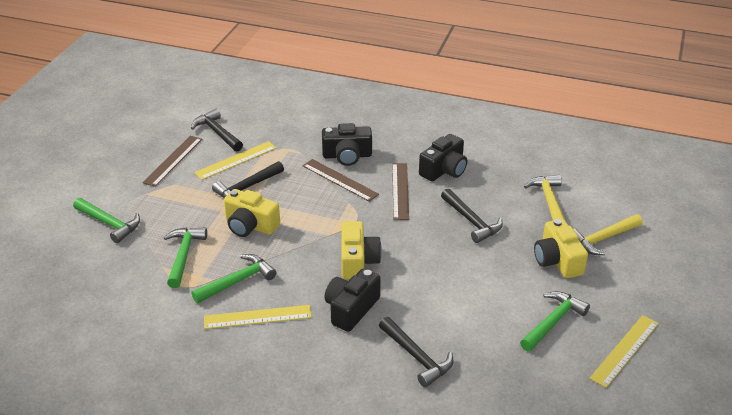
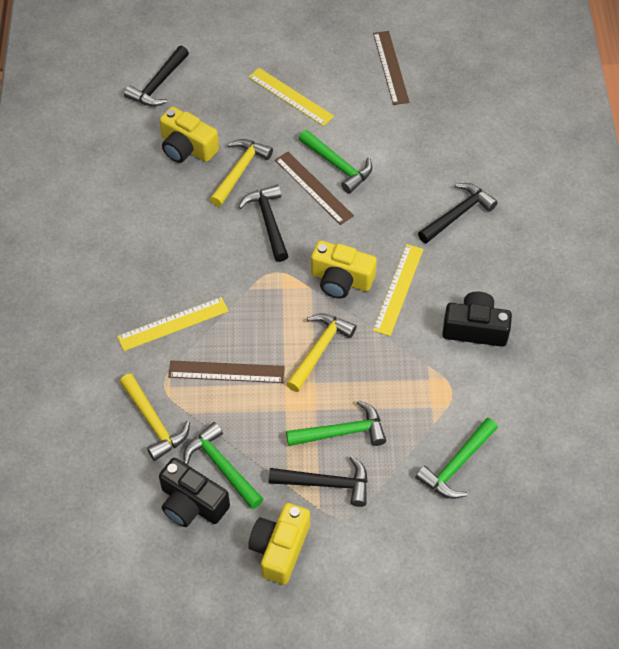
black camera: [322,123,372,166] [324,268,381,332] [419,134,467,181] = 3 -> [159,458,230,527] [442,291,512,347] = 2
yellow hammer: [524,175,566,221] [573,214,642,255] = 2 -> [120,374,190,461] [210,139,273,207] [286,313,356,392] = 3

